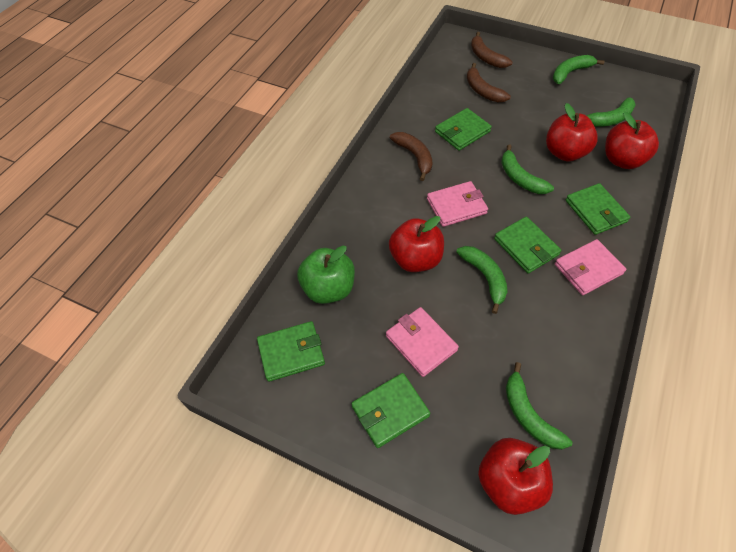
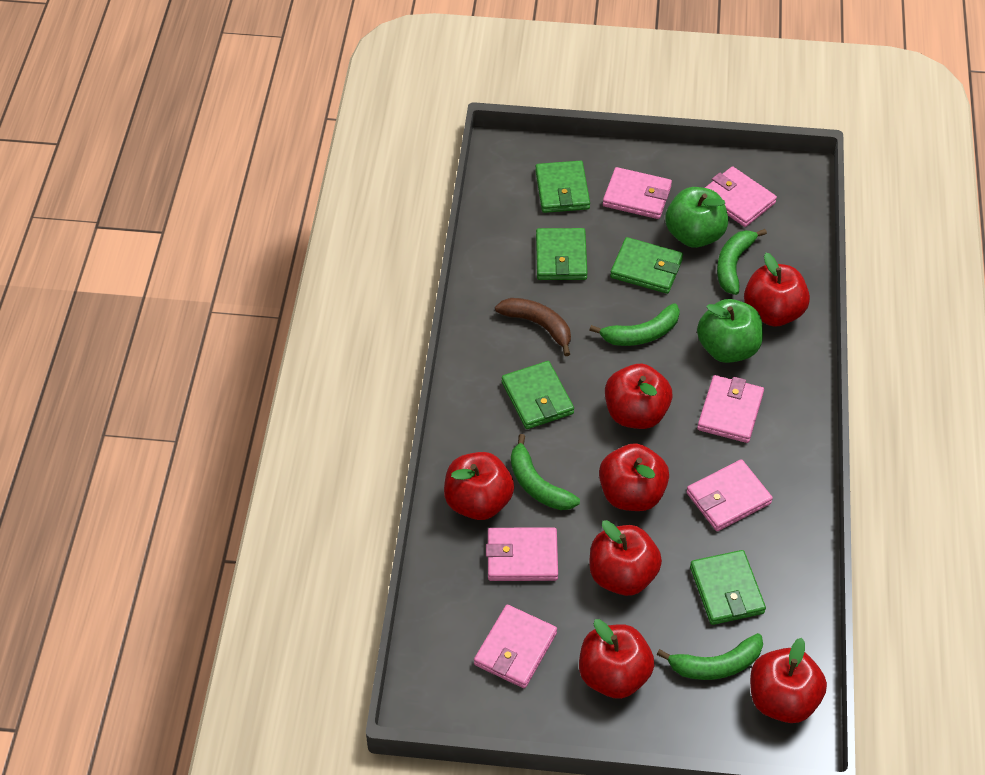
brown banana: [390,132,433,181] [467,63,511,102] [471,32,513,68] = 3 -> [495,298,571,356] = 1
green apple: [297,246,355,304] = 1 -> [665,187,728,248] [697,299,763,363] = 2
green banana: [456,246,508,314] [501,144,554,194] [506,362,572,450] [553,55,605,84] [587,97,636,127] = 5 -> [511,434,580,510] [589,303,680,346] [657,633,763,680] [717,229,767,295] = 4
pink wallet: [386,307,459,377] [427,181,488,227] [555,239,626,295] = 3 -> [474,605,557,688] [486,527,558,581] [603,167,672,219] [686,459,773,531] [697,375,764,443] [705,166,777,227] = 6
red apple: [389,216,444,272] [478,438,553,515] [546,103,598,161] [605,112,659,169] = 4 -> [444,452,514,520] [579,619,654,699] [589,520,662,596] [599,443,669,511] [605,364,672,429] [744,253,810,327] [750,638,827,723] = 7

